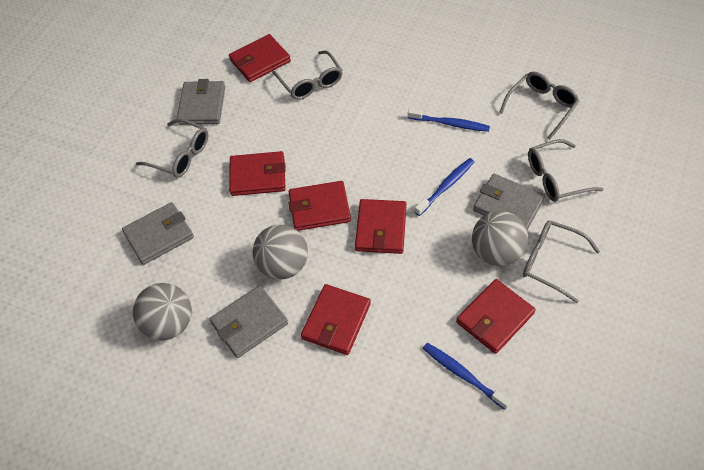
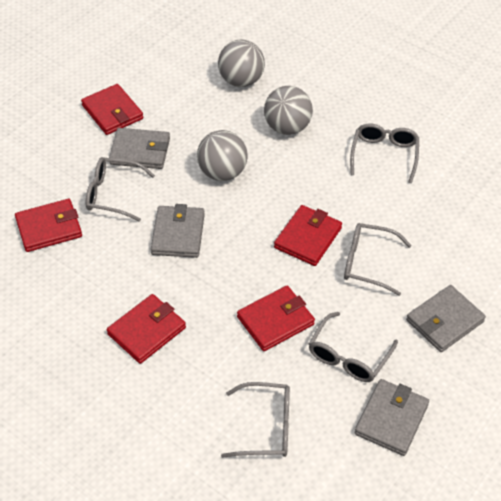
blue toothbrush: [408,108,490,132] [415,158,474,216] [423,343,511,410] = 3 -> none = 0
red wallet: [229,34,291,82] [229,151,286,196] [289,181,351,231] [301,284,371,355] [355,199,407,254] [456,279,536,354] = 6 -> [15,199,82,252] [81,84,143,135] [107,294,186,364] [237,286,315,351] [274,205,342,266] = 5

